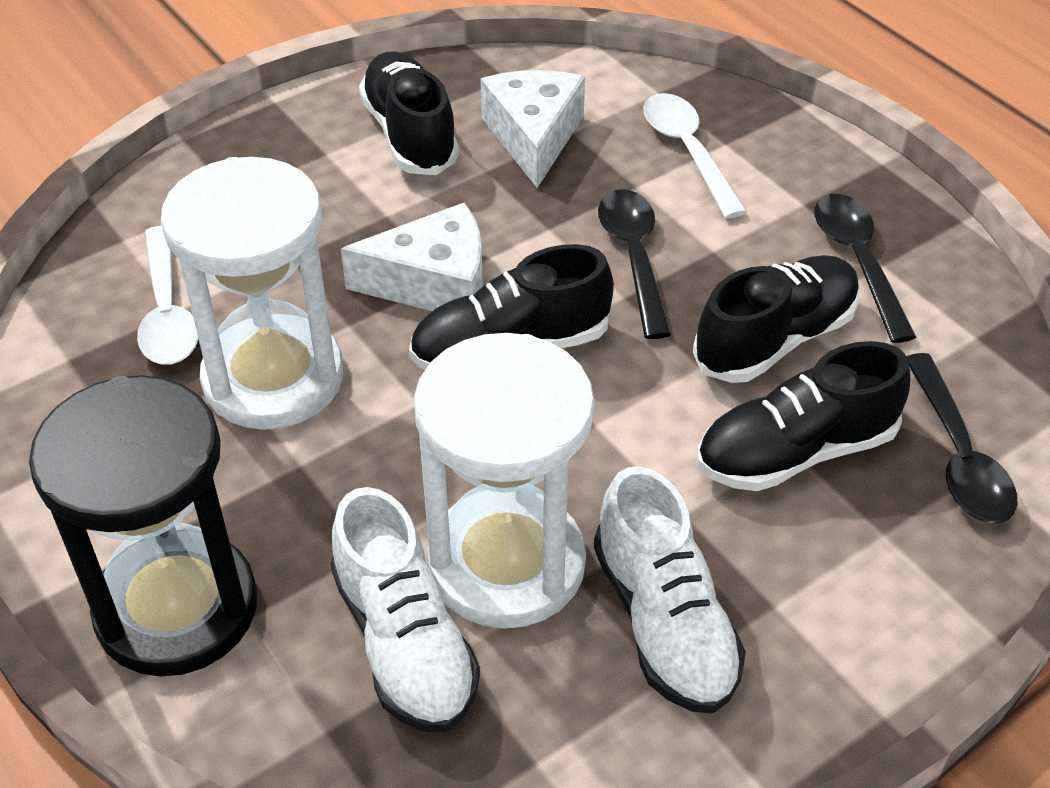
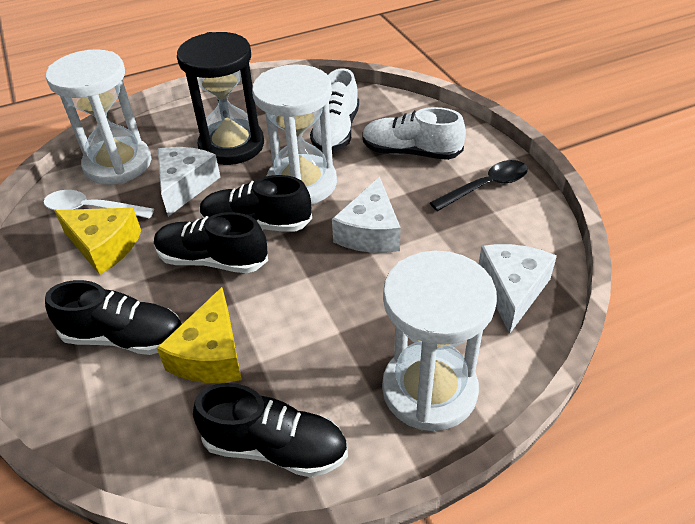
black spoon: [598,189,671,339] [814,194,916,343] [906,353,1017,524] = 3 -> [430,160,528,211] = 1
white cheese: [341,202,483,311] [481,70,585,188] = 2 -> [158,147,220,217] [332,177,401,253] [479,244,557,334] = 3
white hourglass: [161,157,344,430] [414,333,594,629] = 2 -> [46,49,151,185] [252,64,337,204] [382,251,497,431] = 3
white spoon: [137,226,198,365] [643,93,747,219] = 2 -> [43,190,154,219] = 1
yellow cheese: none = 0 -> [54,208,141,275] [157,287,242,383] = 2

